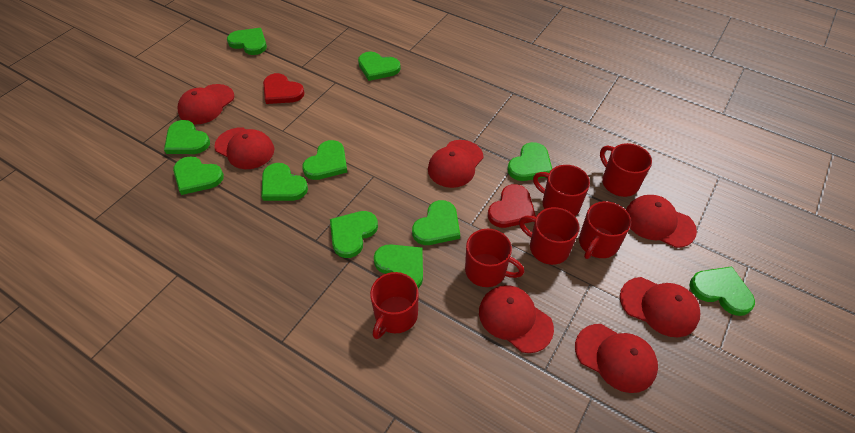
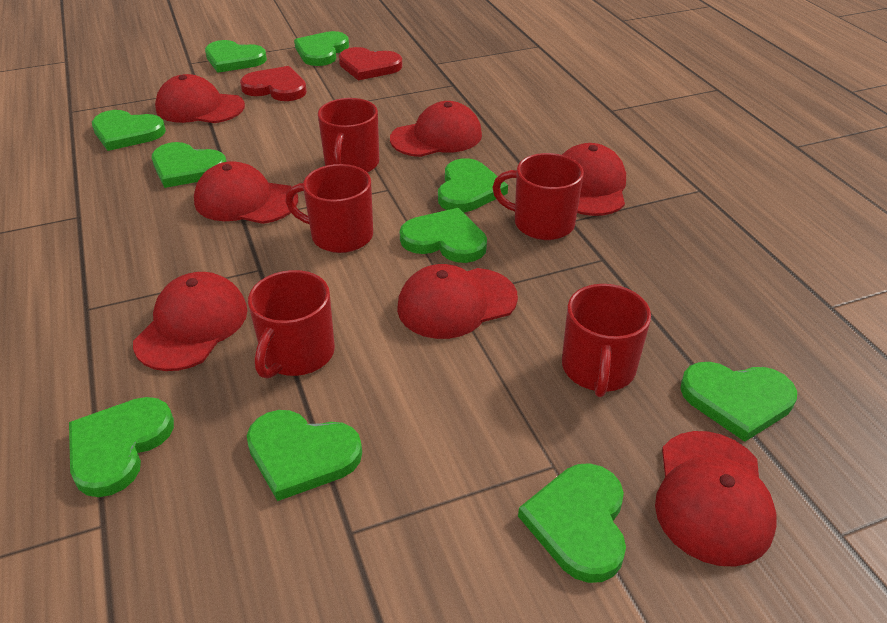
green heart: [164,120,210,154] [173,156,224,195] [227,28,267,55] [261,163,308,201] [302,140,347,180] [330,211,378,258] [358,52,401,81] [374,244,423,288] [412,200,460,245] [507,142,552,181] [690,266,755,316] = 11 -> [69,397,174,497] [92,110,166,151] [152,142,227,188] [205,40,267,73] [247,410,362,501] [294,31,349,66] [399,208,487,263] [438,158,508,212] [518,463,626,583] [680,362,797,442] = 10
red mug: [370,272,419,339] [465,229,524,287] [519,207,579,265] [533,165,590,216] [579,201,631,259] [600,143,652,197] = 6 -> [248,270,335,379] [285,164,373,253] [318,98,379,173] [492,153,584,240] [562,284,651,397] = 5

